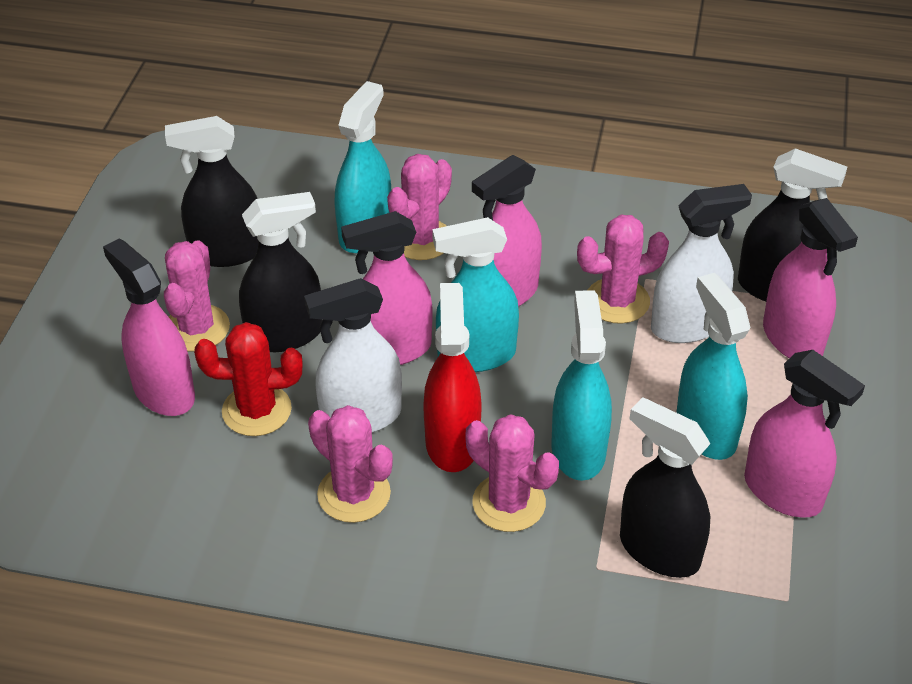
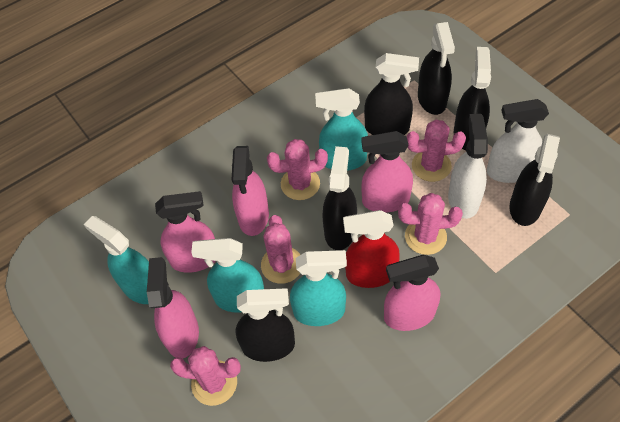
black spray bottle: [165,116,259,267] [239,192,322,352] [620,397,710,578] [738,148,847,301] = 4 -> [235,288,295,362] [322,146,357,250] [364,53,419,135] [418,22,455,115] [454,47,491,151] [510,134,560,226] = 6
red cactus: [194,322,303,436] = 1 -> none = 0

